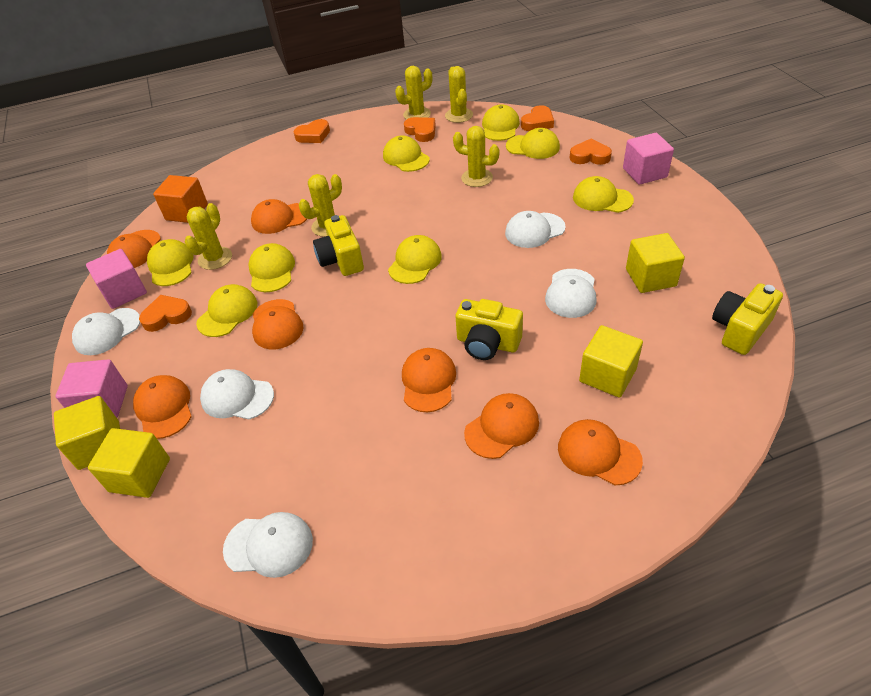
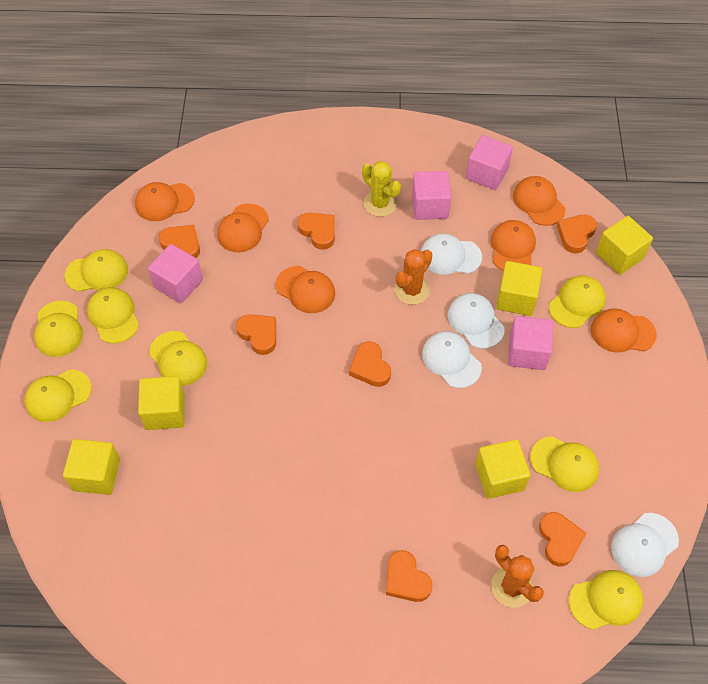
orange cactus: none = 0 -> [395,249,432,305] [491,545,544,608] = 2
orange cap: [107,230,161,268] [133,375,192,439] [251,199,307,234] [252,299,303,349] [402,348,456,412] [464,393,539,459] [558,419,643,485] = 7 -> [135,182,195,221] [217,204,269,252] [276,266,335,313] [491,220,536,271] [513,176,566,226] [591,309,657,352] = 6
orange cube: [153,175,208,223] = 1 -> none = 0
orange heart: [139,295,192,332] [294,119,330,143] [404,117,436,142] [521,105,554,131] [570,139,612,165] = 5 -> [159,225,200,258] [236,314,276,355] [297,213,335,250] [349,341,391,387] [386,550,432,602] [539,512,587,567] [557,215,597,253] = 7
pink cube: [55,359,128,418] [86,249,147,309] [623,133,674,185] = 3 -> [148,244,203,303] [412,171,451,220] [466,135,513,190] [508,316,553,370] = 4
white cap: [72,308,140,355] [200,369,274,420] [223,512,313,578] [505,211,566,248] [545,269,597,318] = 5 -> [421,234,482,275] [422,331,482,388] [448,293,505,349] [611,513,679,577] = 4
yellow cactus: [185,203,232,270] [299,174,342,237] [395,66,432,120] [445,66,473,123] [453,126,499,187] = 5 -> [362,161,401,217] = 1
yellow camera: [313,215,364,276] [455,299,523,360] [712,283,783,355] = 3 -> none = 0
yellow cube: [54,396,120,470] [88,428,170,498] [579,325,643,398] [626,233,685,293] = 4 -> [63,439,120,495] [138,376,185,430] [475,439,531,499] [496,261,542,316] [596,216,653,275] = 5

